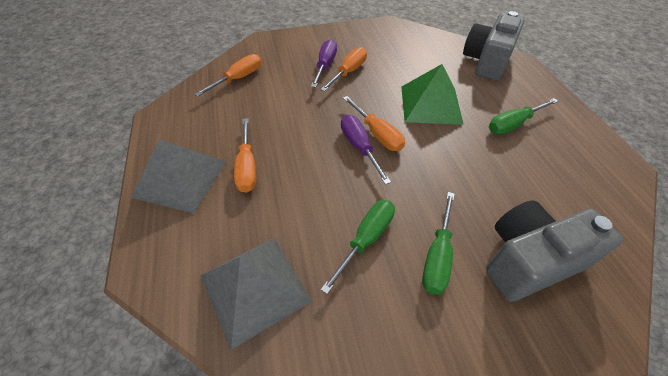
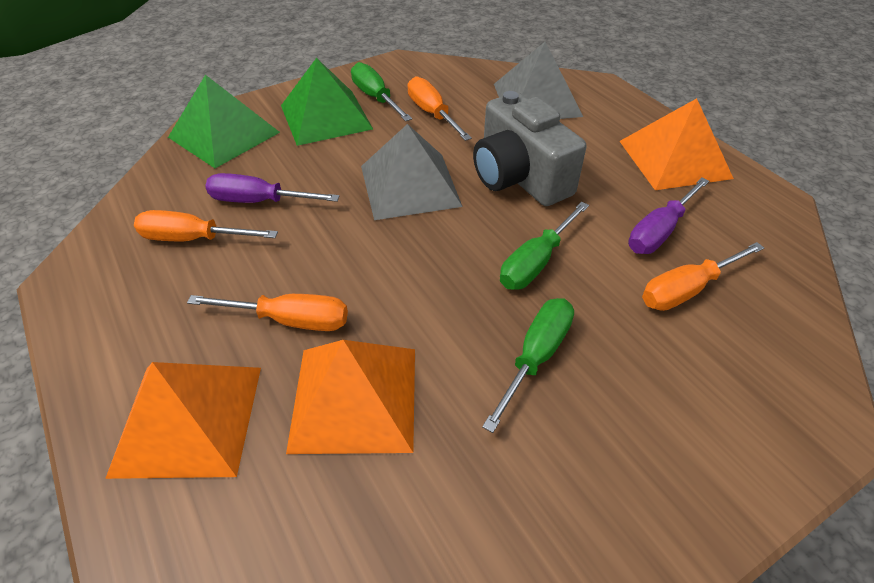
green pyramid: [401,64,464,125] = 1 -> [168,75,280,168] [281,58,373,146] = 2
grey camera: [463,11,524,80] [486,200,623,302] = 2 -> [473,91,586,206] = 1
orange pyramid: none = 0 -> [105,362,261,479] [286,340,415,454] [620,98,734,190] = 3

